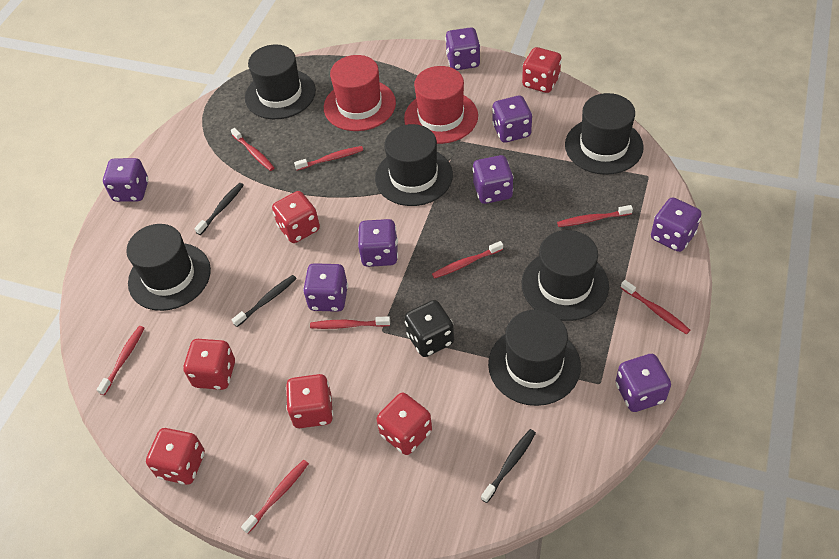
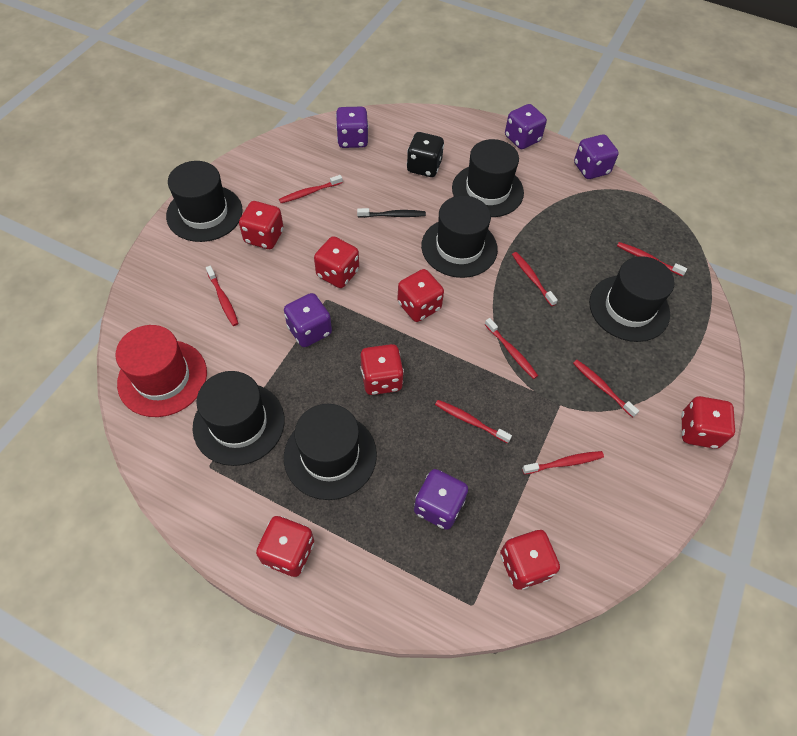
black toothbrush: [194,183,244,235] [232,275,297,327] [481,429,536,503] = 3 -> [357,208,426,218] = 1
purple dice: [103,158,148,202] [303,263,348,312] [358,219,398,267] [445,27,480,70] [472,155,514,204] [492,96,532,143] [616,354,671,412] [651,197,702,252] = 8 -> [284,293,332,347] [336,107,369,148] [414,469,468,530] [505,104,547,149] [574,134,619,179] = 5
red dice: [146,428,205,485] [183,339,235,390] [272,191,320,243] [286,374,333,428] [376,393,432,455] [522,47,562,93] = 6 -> [239,201,284,249] [256,516,314,577] [314,236,359,288] [360,344,404,395] [397,269,444,322] [500,530,560,590] [681,396,735,449] = 7
red hat: [324,55,396,131] [404,66,478,144] = 2 -> [116,325,207,417] = 1

